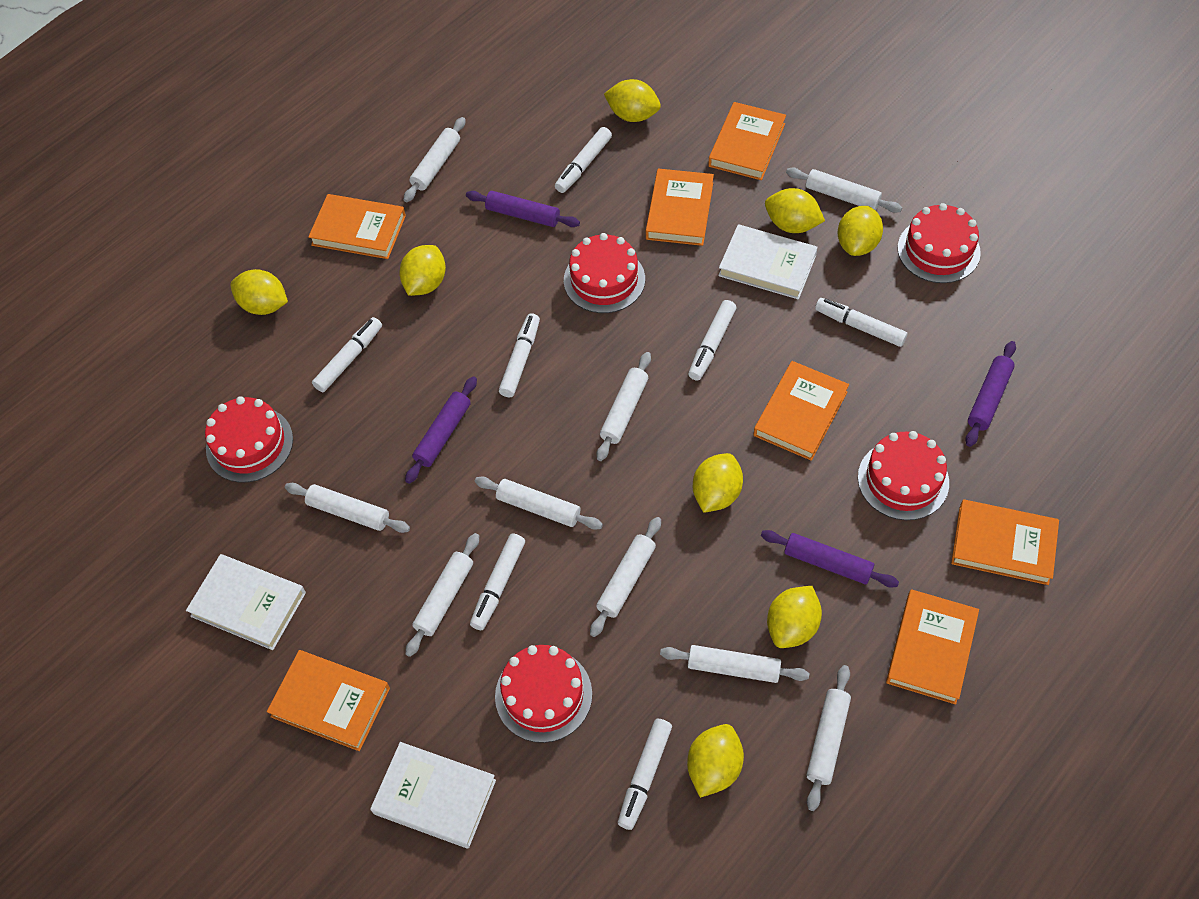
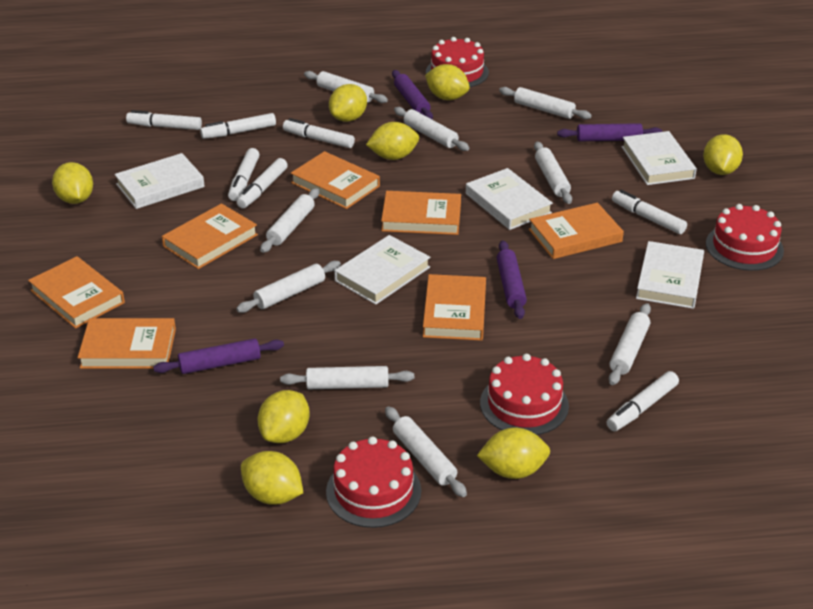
red cake: [205,396,293,483] [495,645,592,743] [564,233,645,313] [858,431,949,520] [898,203,981,283] = 5 -> [326,436,421,528] [426,37,489,87] [480,354,569,435] [706,204,784,271] = 4
white book: [186,554,306,650] [370,742,496,849] [718,224,818,299] = 3 -> [114,153,205,209] [334,235,430,305] [466,168,553,230] [622,131,697,185] [636,241,704,309] = 5

